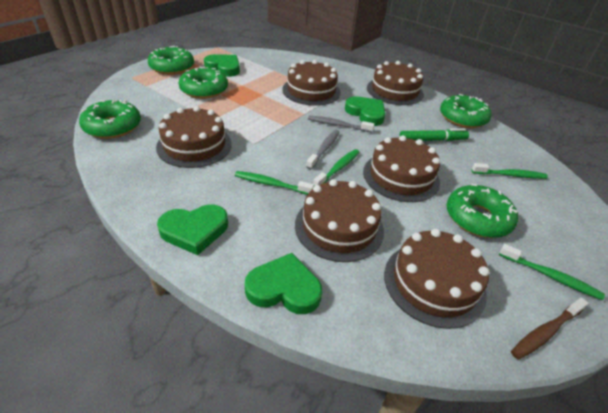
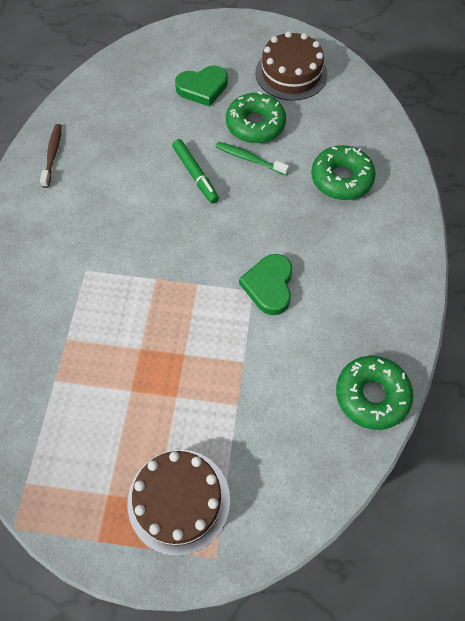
brown cake: [156,106,232,168] [282,60,341,106] [295,179,384,262] [363,135,440,202] [367,61,424,105] [384,229,489,329] = 6 -> [128,450,230,556] [255,31,327,101] = 2
green donut: [79,100,141,139] [148,46,194,75] [179,66,228,99] [440,94,492,128] [447,183,518,238] = 5 -> [226,91,286,143] [311,145,376,200] [336,356,413,430] = 3
green heart: [157,205,228,255] [204,54,240,77] [245,253,322,314] [345,96,385,126] = 4 -> [175,66,228,107] [239,254,292,315] = 2
green toothbrush: [235,171,314,195] [313,149,359,186] [472,163,548,179] [499,244,605,300] = 4 -> [215,142,289,175] = 1
grey toothbrush: [306,130,339,170] [308,116,375,133] = 2 -> none = 0

